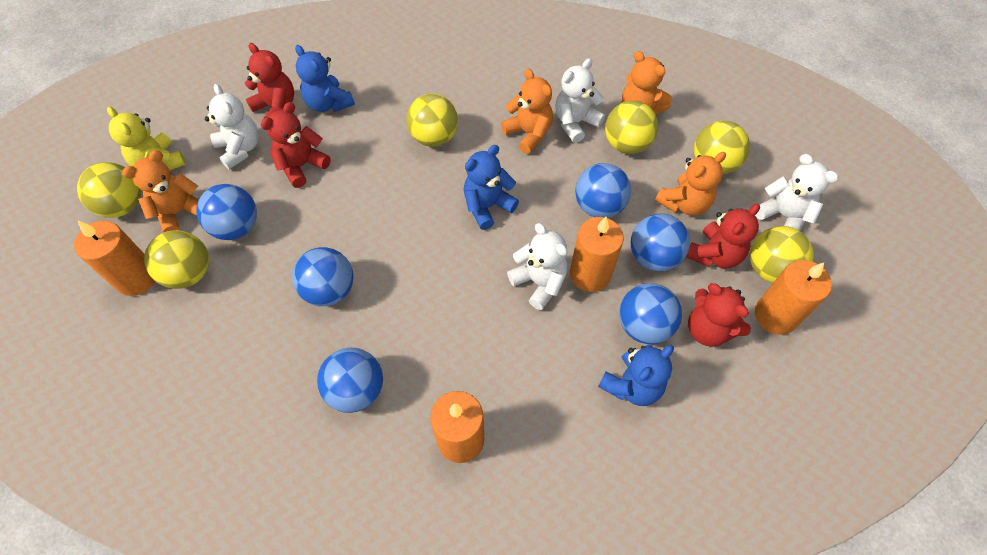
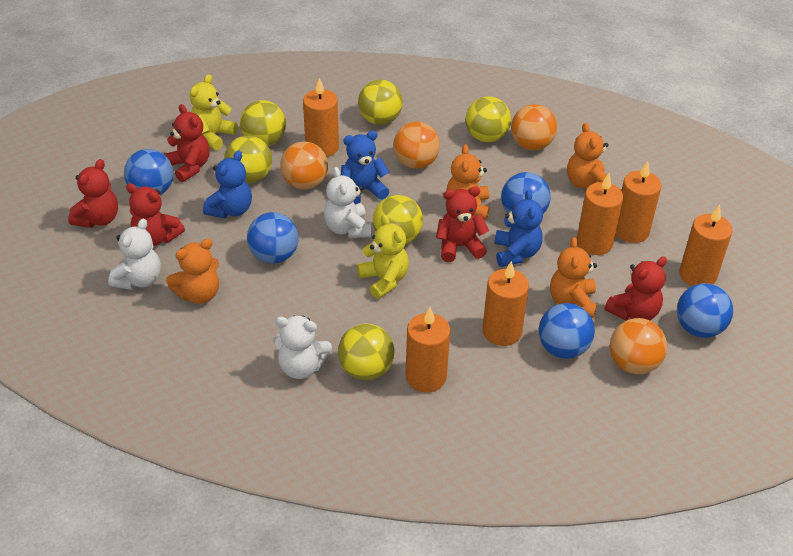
blue ball: [196,184,257,240] [292,247,353,306] [317,348,383,413] [575,163,631,218] [619,283,682,344] [631,214,690,271] = 6 -> [124,149,173,195] [247,212,298,264] [501,172,551,214] [538,303,595,359] [677,283,733,338] = 5
orange ball: none = 0 -> [280,141,328,190] [393,122,440,169] [511,104,557,150] [610,318,667,374] = 4
orange candle: [74,221,155,296] [430,391,484,463] [570,217,624,292] [755,260,832,335] = 4 -> [303,78,339,157] [405,307,450,393] [482,261,529,346] [577,173,624,255] [616,161,662,243] [679,205,733,286] = 6
red teddy bear: [245,43,294,118] [261,102,331,188] [686,204,760,269] [688,283,751,346] = 4 -> [68,159,118,228] [126,183,185,246] [164,104,210,182] [436,187,489,262] [605,256,667,321] = 5
white teddy bear: [205,84,259,170] [507,223,568,310] [555,58,605,143] [755,154,838,231] = 4 -> [108,219,161,290] [273,316,332,379] [324,167,371,238] = 3
yellow teddy bear: [107,107,186,171] = 1 -> [190,74,238,150] [357,215,409,299] = 2

